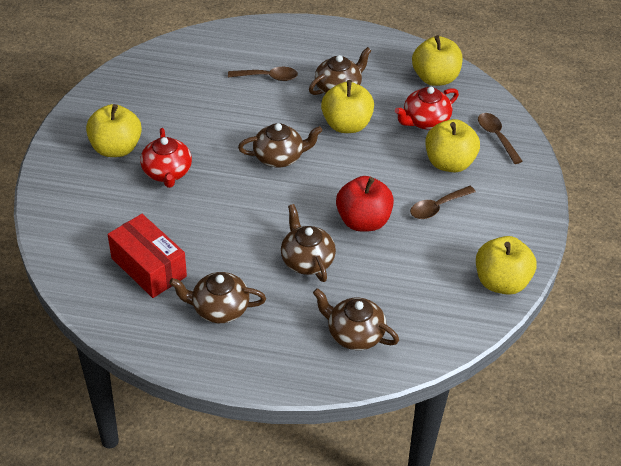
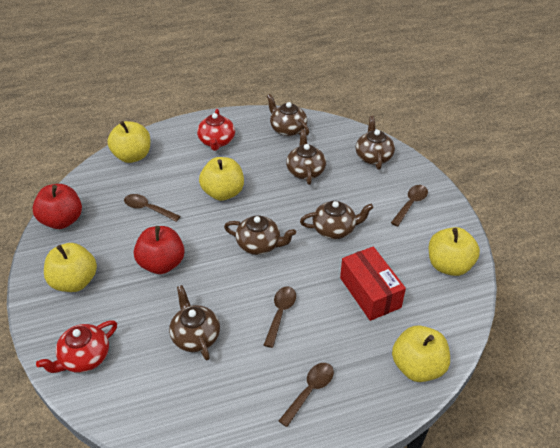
brown spoon: [228,67,298,81] [410,186,476,219] [478,113,523,164] = 3 -> [124,194,181,222] [264,286,296,348] [279,363,334,427] [391,185,428,226] = 4
brown teapot: [169,272,266,323] [238,123,322,168] [281,204,336,282] [309,47,372,95] [313,288,399,350] = 5 -> [169,285,220,360] [224,215,296,255] [267,94,309,136] [286,129,326,185] [300,201,374,239] [356,116,395,169] = 6
red apple: [336,176,394,231] = 1 -> [32,184,82,229] [134,226,185,274] = 2

